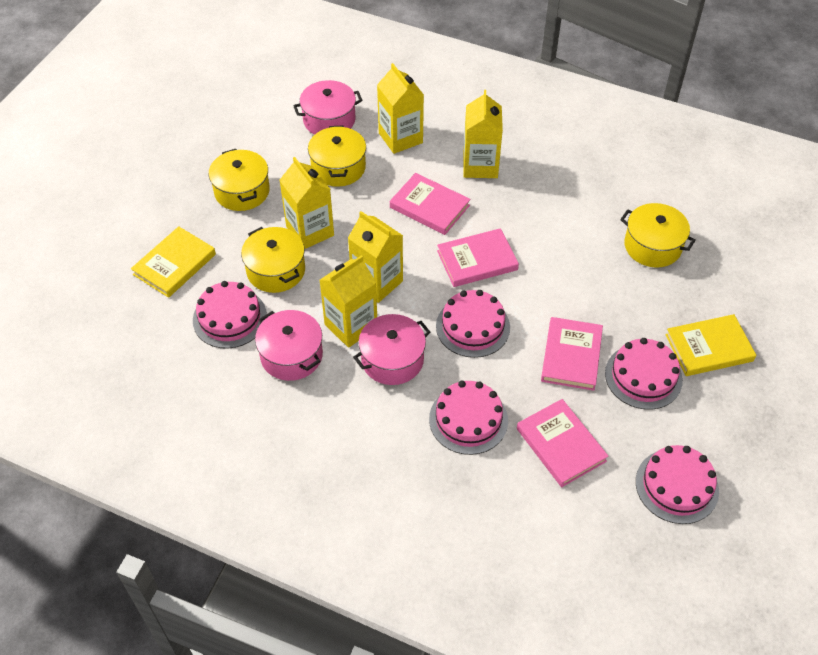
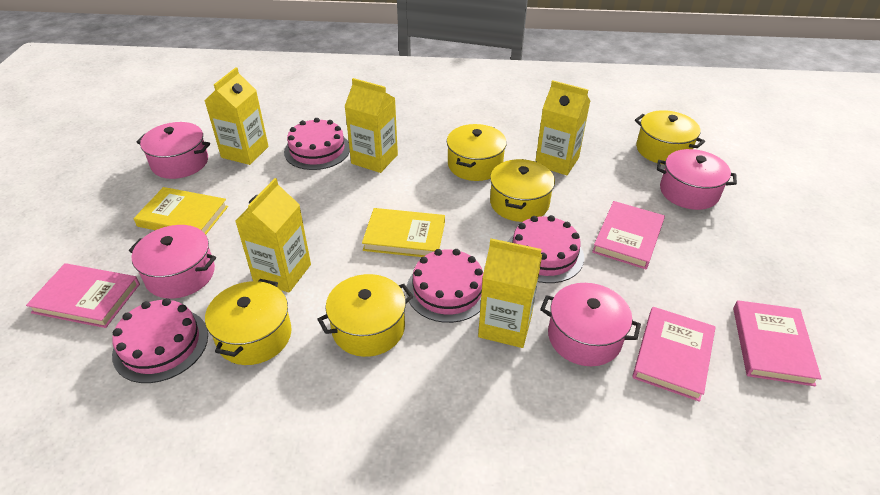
pink cake: [193,281,267,349] [429,381,508,455] [436,290,510,358] [605,338,683,410] [636,445,719,524] = 5 -> [112,298,208,383] [284,118,350,170] [406,249,483,323] [508,215,584,283] = 4
pink pot: [255,310,323,381] [293,80,363,135] [353,314,430,385] = 3 -> [129,225,216,299] [136,122,210,179] [540,283,641,366] [657,149,737,210] = 4
yellow pot: [209,149,270,211] [241,227,305,293] [308,125,366,187] [620,203,696,268] = 4 -> [205,279,292,365] [317,274,414,357] [447,124,507,181] [490,159,555,222] [635,110,705,165] = 5

